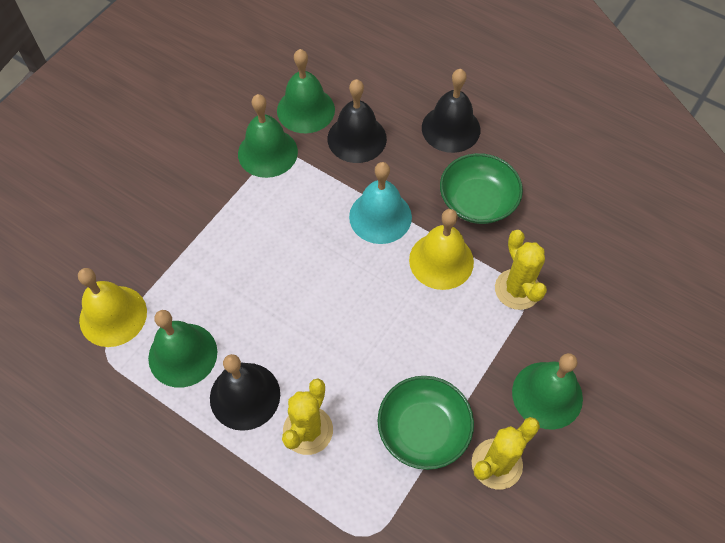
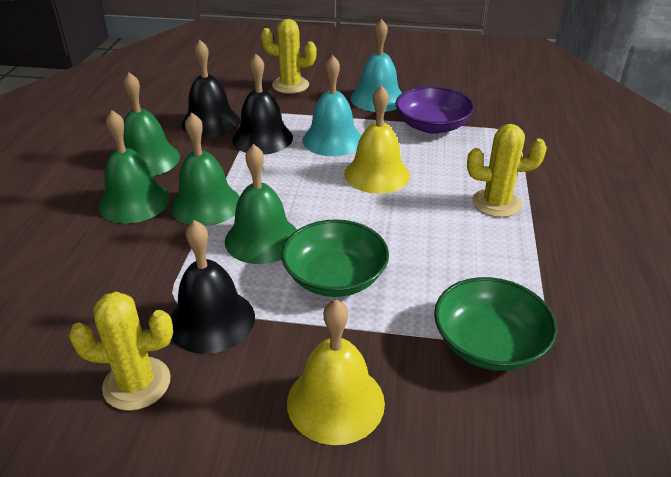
purple bowl: none = 0 -> [396,86,474,134] = 1
turquoise bell: [349,162,412,244] = 1 -> [302,55,361,156] [351,19,402,112] = 2

